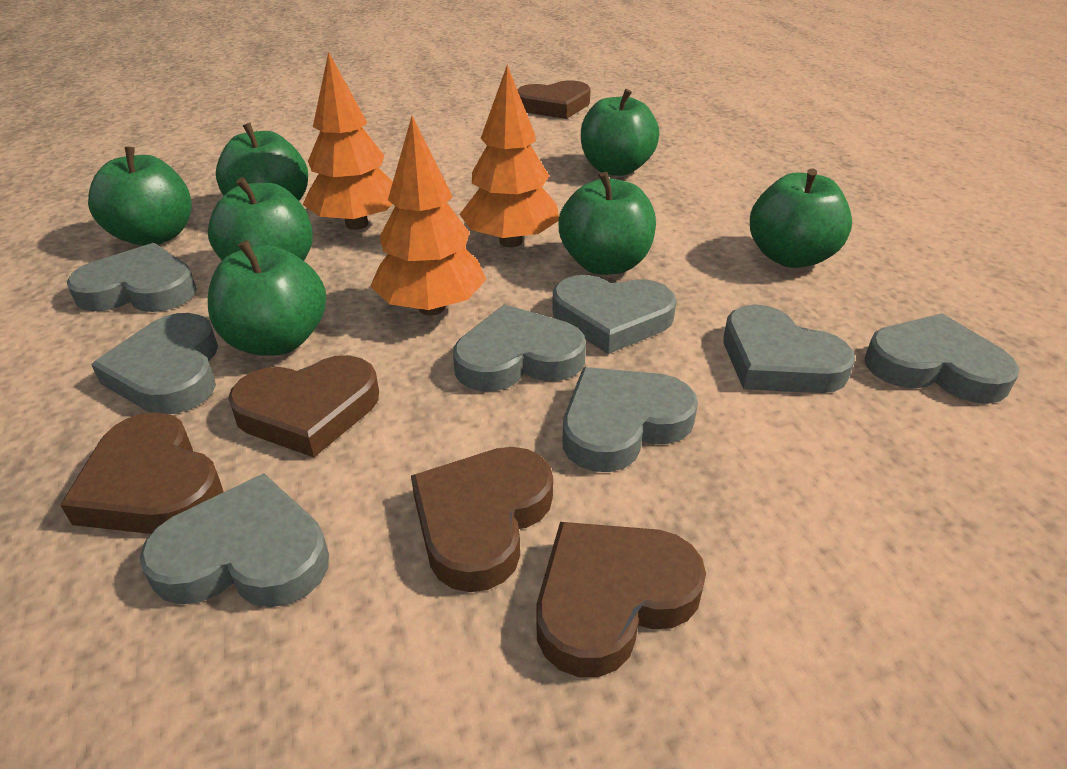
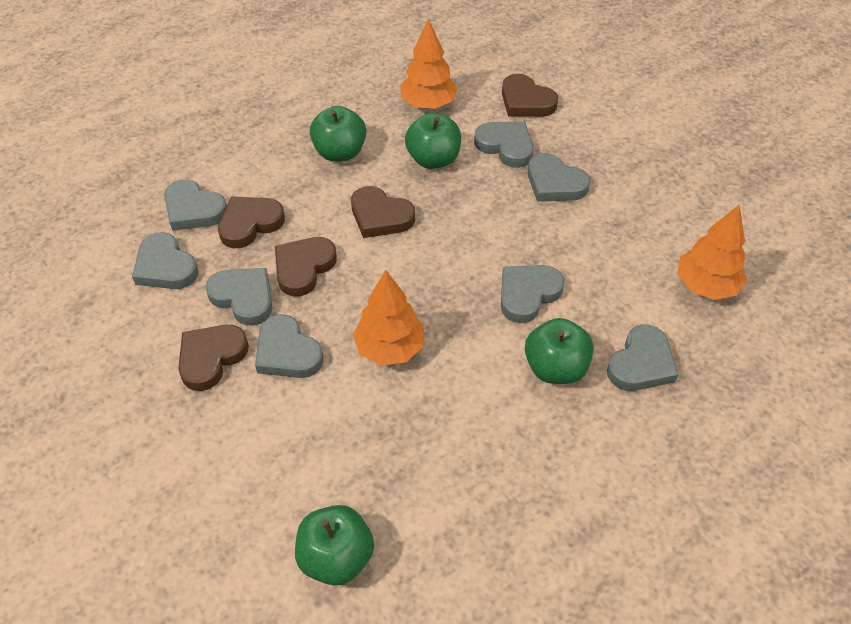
green apple: [88,147,192,246] [208,177,313,261] [208,240,326,355] [216,123,308,201] [559,172,656,275] [581,89,659,176] [750,169,852,268] = 7 -> [295,505,374,586] [310,106,366,161] [405,113,461,169] [525,318,594,384] = 4

